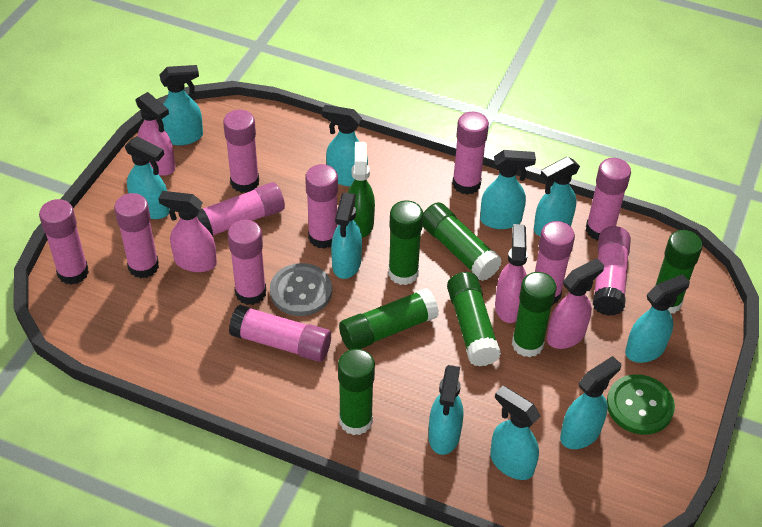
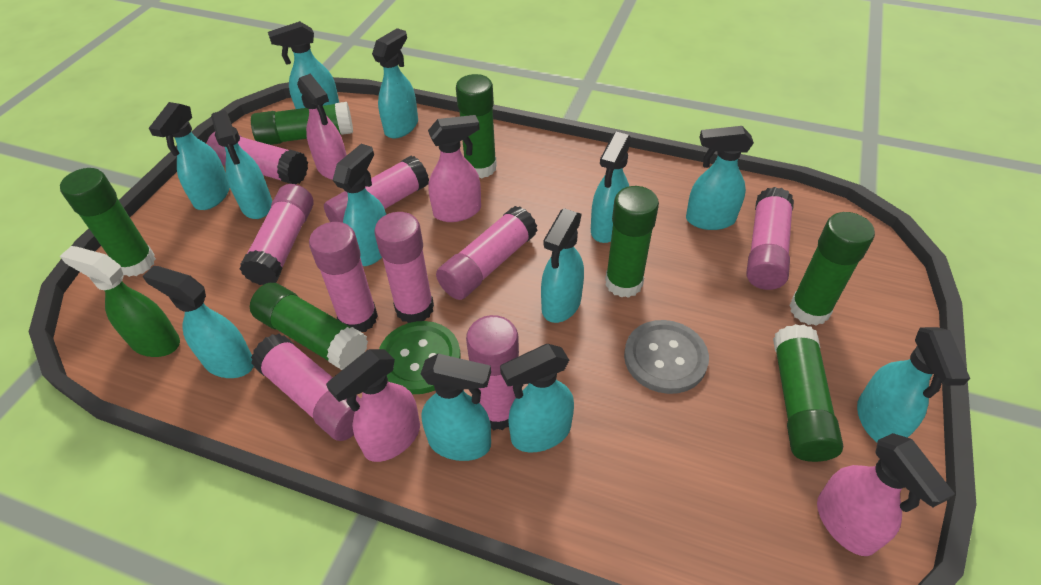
pink glue stick: [39,199,89,285] [114,193,159,278] [197,182,285,236] [223,110,259,193] [228,220,266,305] [229,305,331,362] [305,164,338,249] [452,112,489,195] [535,221,575,305] [586,158,631,241] [593,226,631,316] = 11 -> [207,132,308,185] [239,184,314,285] [251,334,361,441] [309,222,378,332] [324,156,429,223] [374,212,434,323] [436,206,538,300] [466,315,519,430] [746,187,794,290] = 9
turquoise spray bottle: [125,136,170,219] [159,65,203,145] [322,105,368,187] [331,193,362,279] [428,365,463,455] [480,150,536,229] [490,386,540,480] [534,157,580,236] [560,356,621,449] [625,274,690,363] = 10 -> [142,266,254,378] [149,102,230,210] [211,110,272,219] [268,21,339,109] [333,144,387,266] [372,28,418,138] [420,354,491,461] [500,344,574,453] [541,208,584,323] [591,132,631,243] [686,126,754,230] [857,327,970,442] = 12

